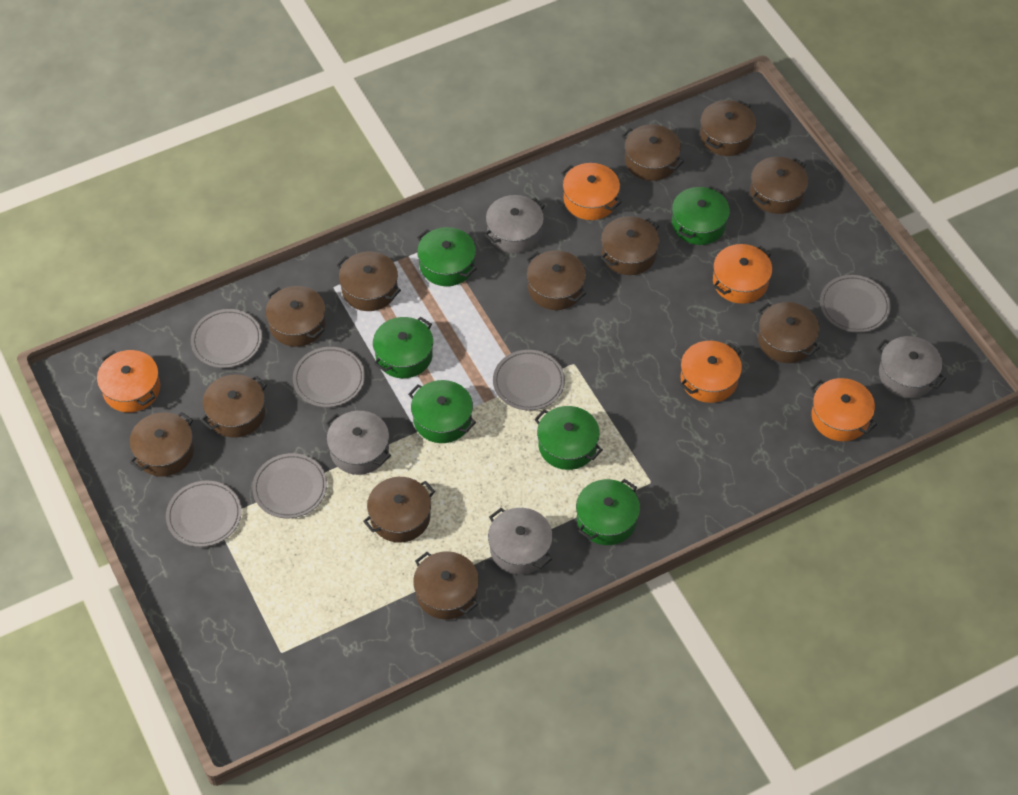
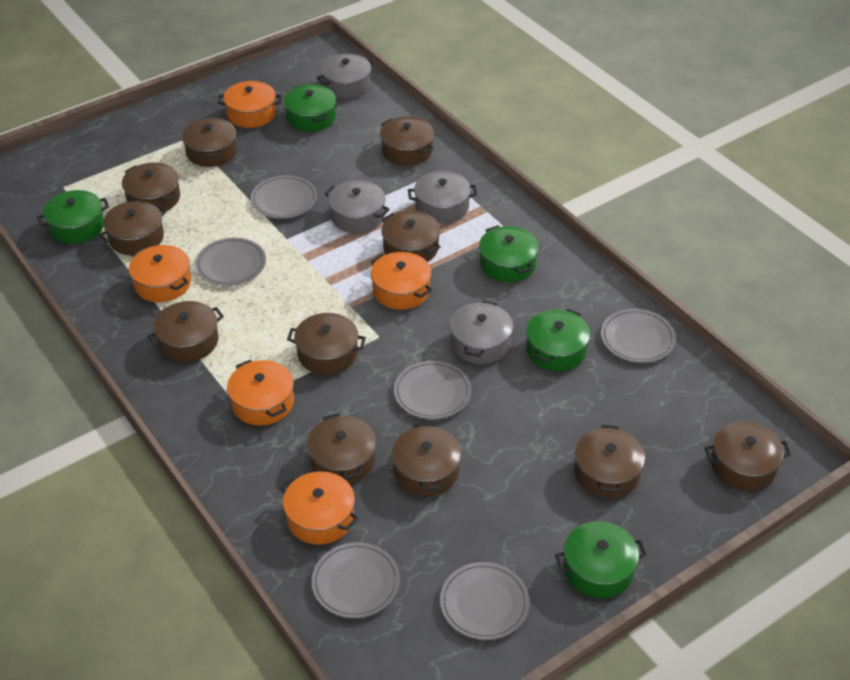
brown pot: [129,412,194,477] [201,374,267,438] [265,286,326,347] [336,251,401,311] [363,477,435,543] [413,551,479,620] [527,250,586,310] [601,216,659,275] [622,125,684,181] [700,100,756,156] [750,157,808,214] [758,302,820,363] = 12 -> [99,201,167,255] [122,162,180,213] [147,301,224,362] [182,117,237,167] [287,313,366,375] [307,413,376,484] [380,117,434,166] [381,211,441,262] [392,423,461,496] [574,425,645,498] [705,421,791,491] = 11
green pot: [373,317,433,378] [408,380,476,443] [417,227,477,286] [534,406,603,470] [576,479,640,545] [672,186,730,245] = 6 -> [37,190,109,244] [284,84,336,132] [479,225,539,282] [526,309,590,371] [555,521,647,598] = 5

